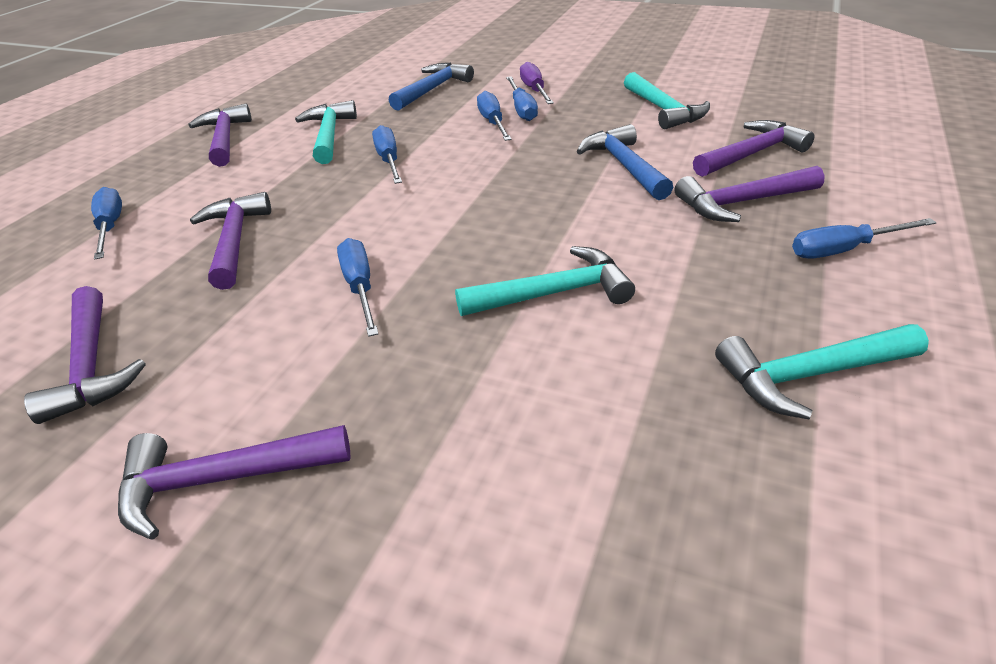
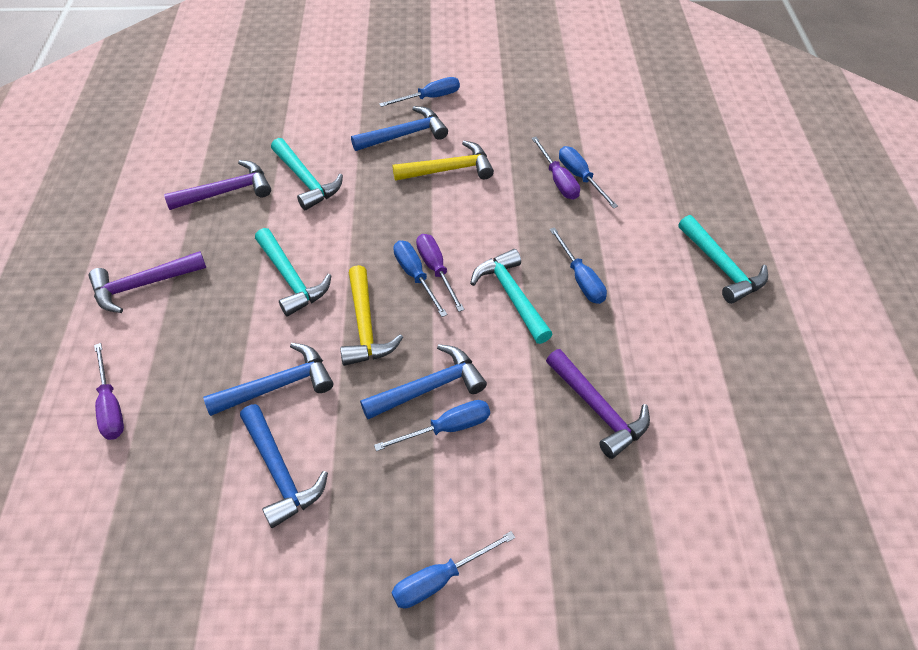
blue hammer: [389,63,474,111] [576,124,673,200] = 2 -> [203,343,333,416] [240,404,328,528] [351,106,448,151] [360,344,487,419] = 4
purple hammer: [24,286,146,424] [118,425,351,540] [188,103,252,167] [190,192,271,290] [675,166,825,222] [693,120,814,177] = 6 -> [89,251,206,313] [164,160,271,210] [546,349,650,459] = 3
purple screwdriver: [520,62,554,104] = 1 -> [94,343,124,440] [416,234,465,312] [532,137,580,200] = 3
yellow hammer: none = 0 -> [340,265,403,366] [392,141,494,181] = 2

